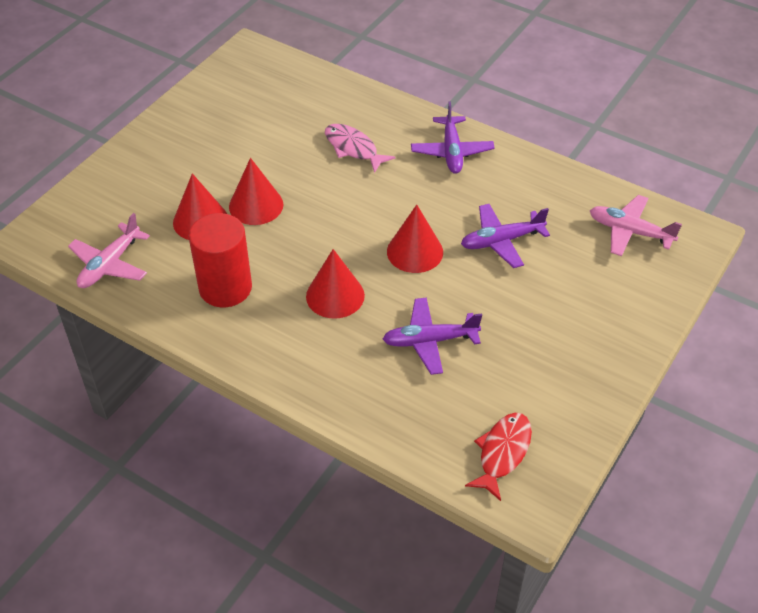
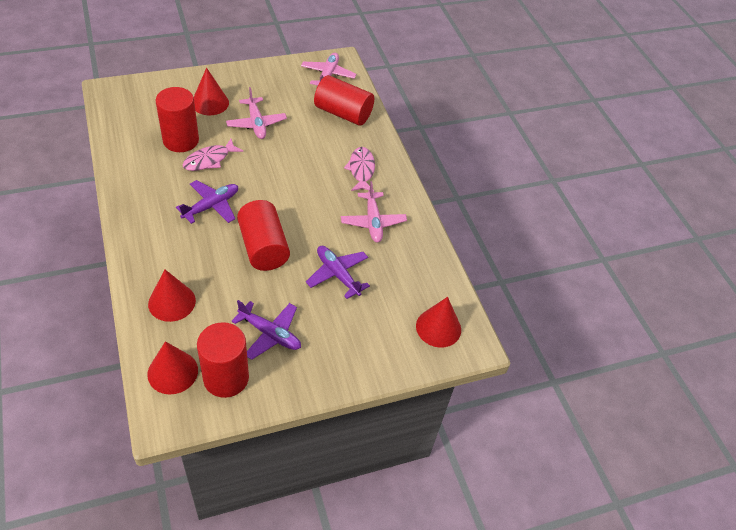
pink fish: [325,124,395,173] = 1 -> [183,139,243,171] [344,147,375,192] = 2
pink plane: [68,213,150,288] [590,195,682,256] = 2 -> [226,87,287,139] [301,53,356,86] [341,181,407,243] = 3
red cylinder: [189,213,252,307] = 1 -> [156,87,199,152] [197,322,249,398] [237,200,290,271] [314,75,374,126] = 4
red fish: [465,413,532,501] = 1 -> none = 0

